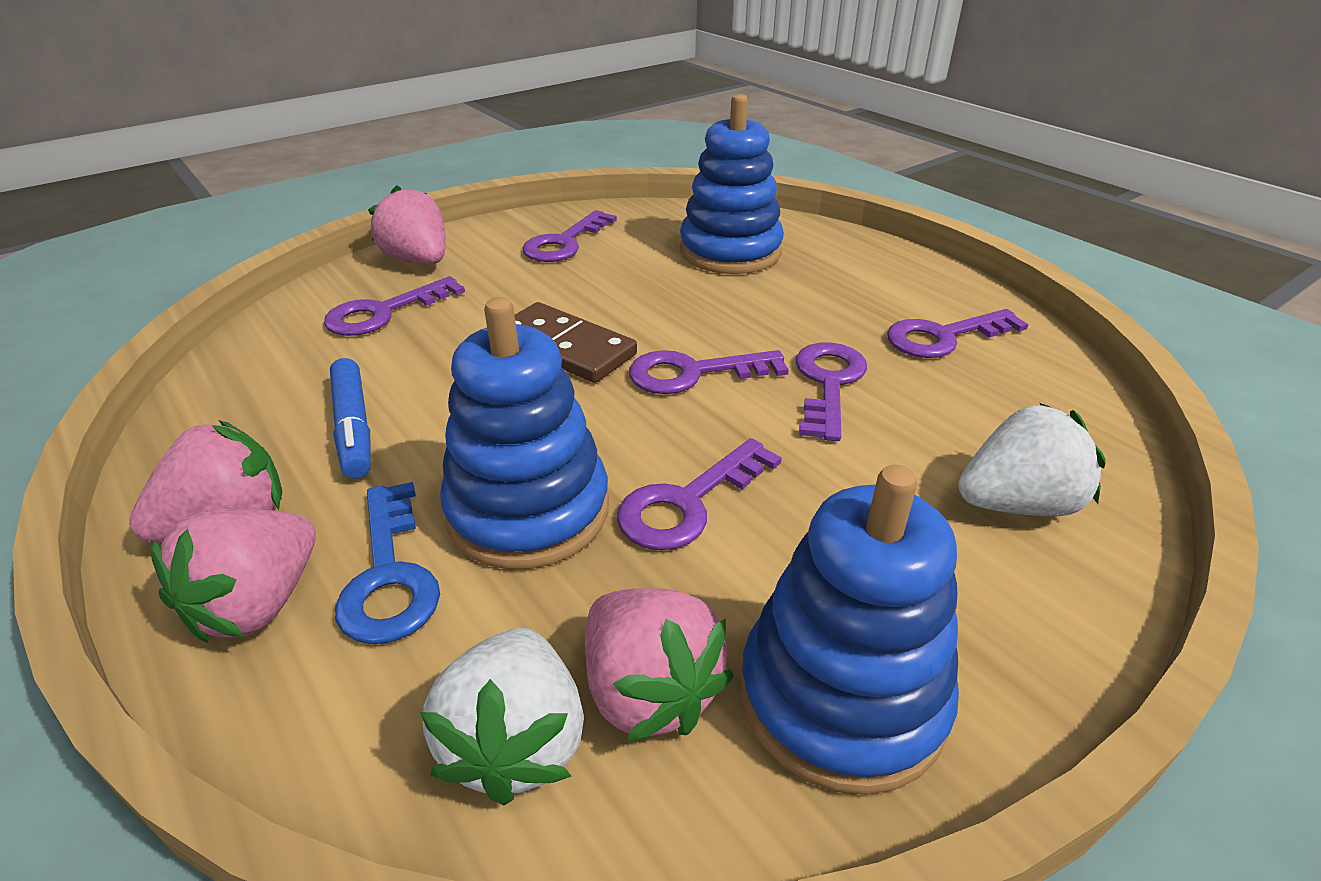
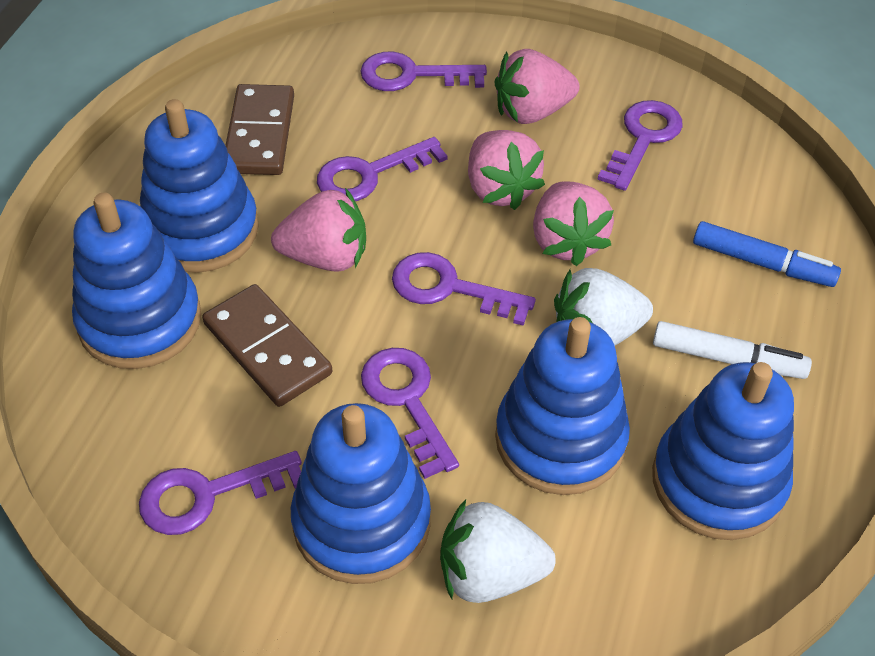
blue key: [335,482,440,644] = 1 -> none = 0
blue stacking toy: [440,297,609,569] [680,94,784,274] [740,465,959,795] = 3 -> [72,192,201,369] [140,99,259,273] [291,403,431,584] [495,317,630,495] [652,362,794,540] = 5
brown domino: [515,302,637,383] = 1 -> [202,284,332,407] [225,84,294,175] = 2
white marker: none = 0 -> [653,321,812,379] = 1

